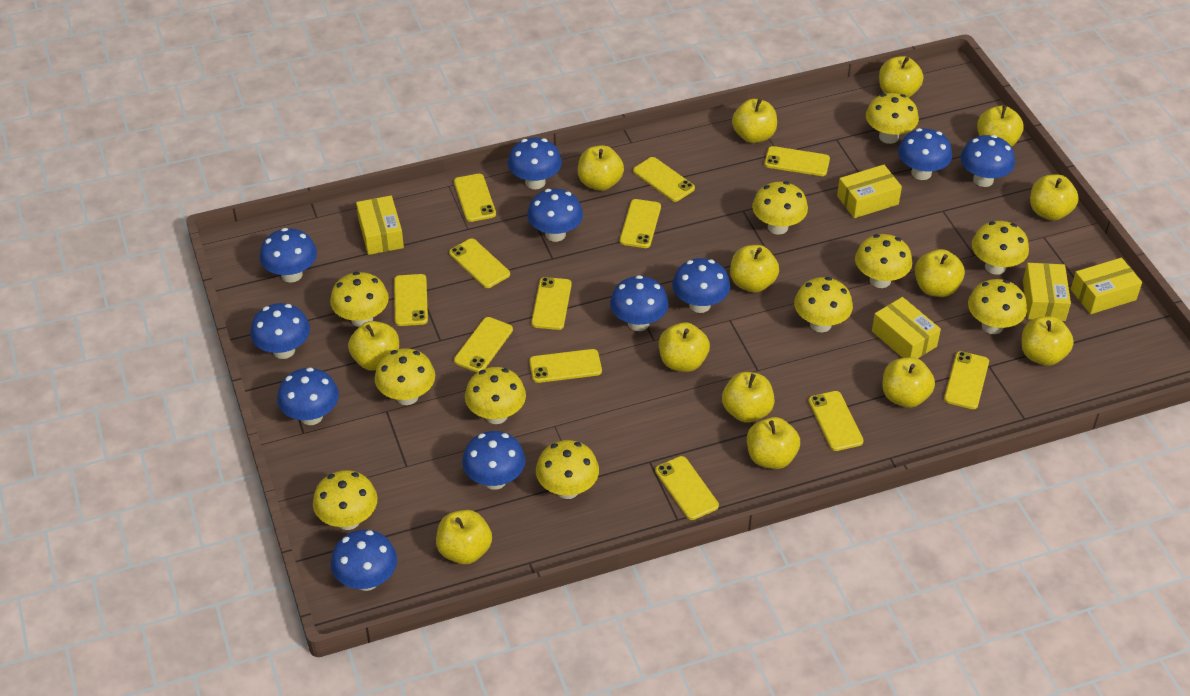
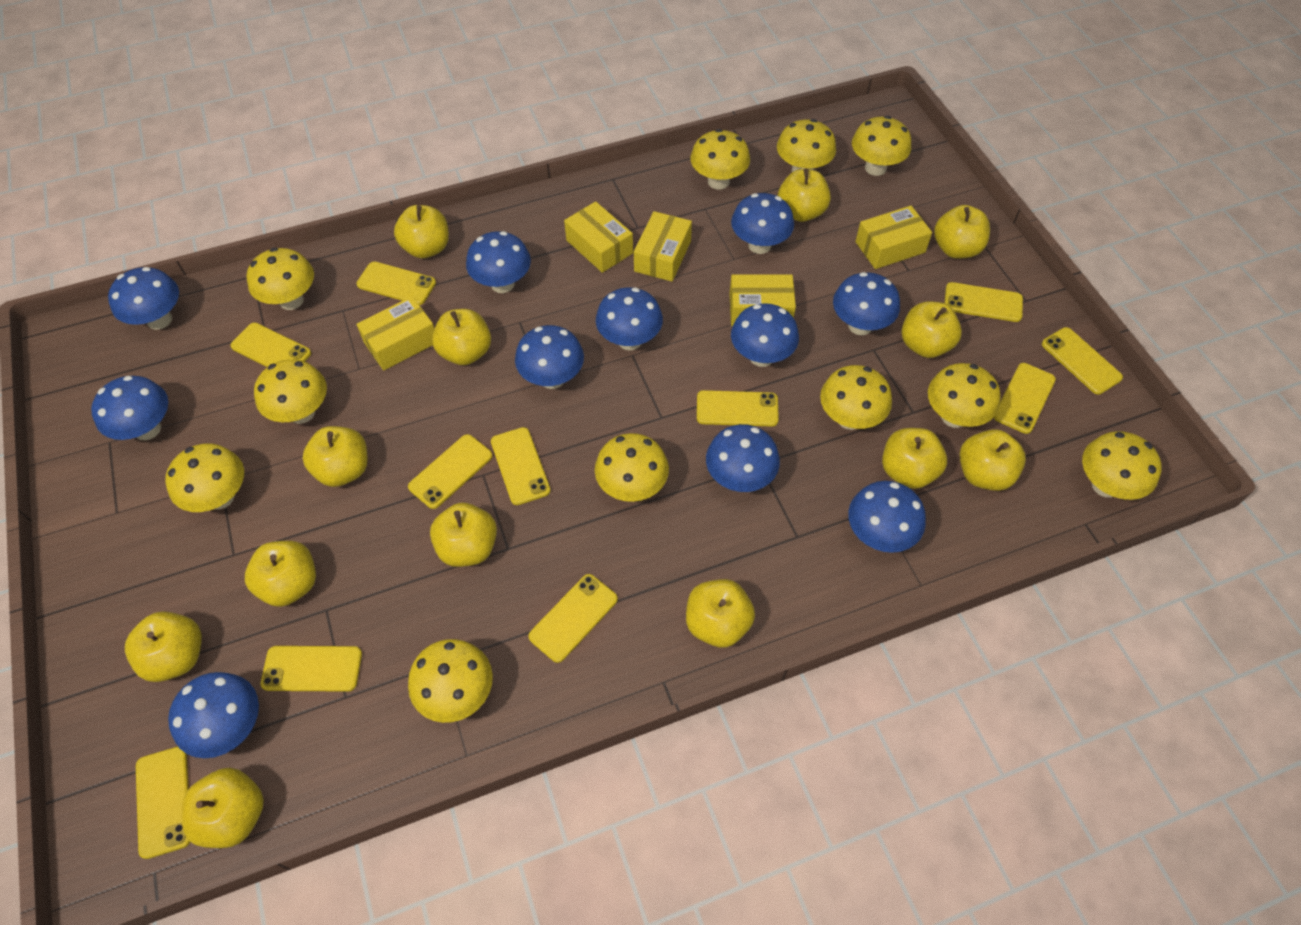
yellow apple: [348,321,399,371] [436,510,492,564] [578,145,624,191] [659,322,710,372] [722,372,775,423] [730,245,779,292] [732,99,777,143] [747,417,800,469] [879,56,924,98] [882,357,935,408] [915,249,965,297] [977,105,1024,147] [1021,316,1074,366] [1030,175,1079,220] = 14 -> [125,611,202,682] [182,767,264,848] [245,541,316,607] [302,426,368,487] [394,205,449,258] [430,503,497,567] [432,309,491,365] [686,579,755,648] [778,168,831,222] [882,428,947,489] [902,301,962,358] [934,205,990,258] [960,429,1026,491] = 13
yellow phone: [394,274,428,326] [449,239,510,288] [454,174,496,222] [454,317,513,372] [529,349,602,383] [531,277,572,330] [620,199,661,248] [633,157,695,202] [655,456,719,520] [764,146,830,176] [809,391,864,451] [944,351,989,409] = 12 -> [136,747,190,859] [230,323,311,367] [260,646,362,692] [357,261,436,305] [408,434,493,509] [491,427,551,505] [528,574,618,663] [697,390,779,427] [945,282,1023,322] [994,363,1056,434] [1042,327,1123,395] = 11

